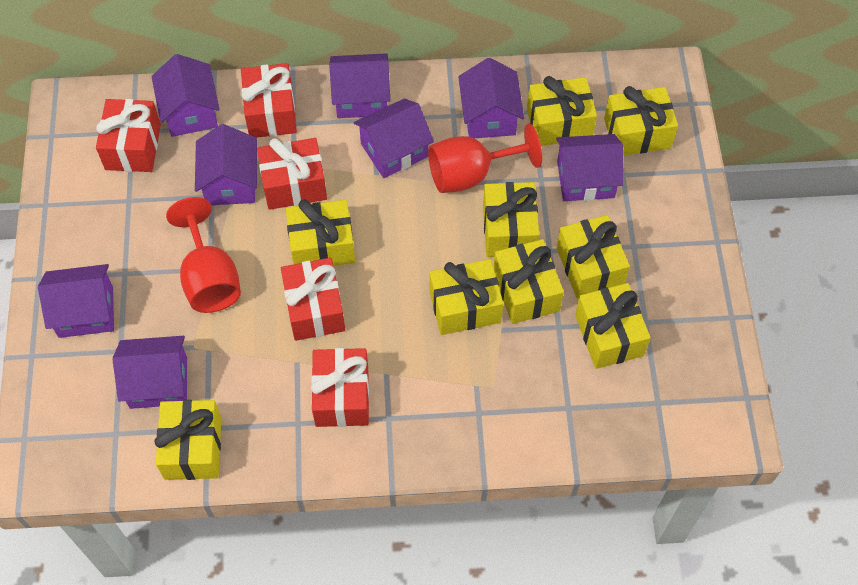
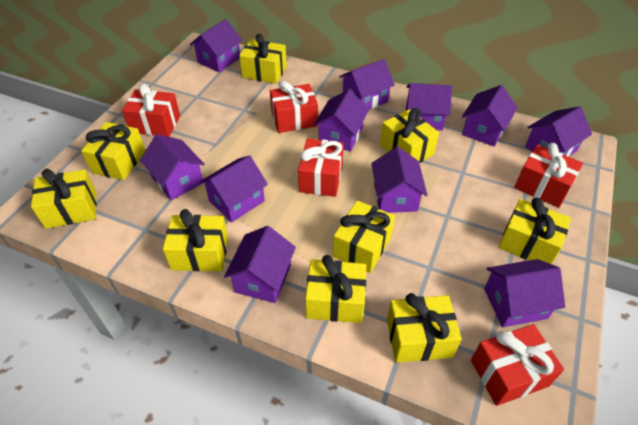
purple house: [38,264,114,338] [113,336,187,409] [151,54,220,137] [195,124,257,205] [329,53,390,118] [354,98,434,178] [458,58,524,138] [556,134,624,201] = 8 -> [140,134,205,200] [190,19,242,72] [200,155,268,222] [224,226,296,303] [314,89,369,151] [339,59,395,109] [371,147,427,213] [406,83,452,130] [462,85,518,147] [484,259,565,327] [525,106,592,157] = 11
red goblet: [166,197,241,313] [428,124,542,193] = 2 -> none = 0

